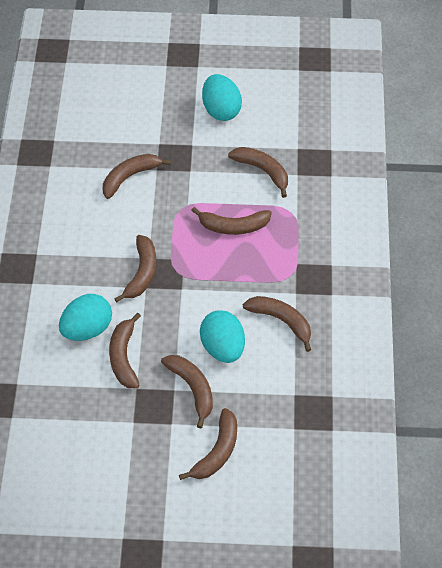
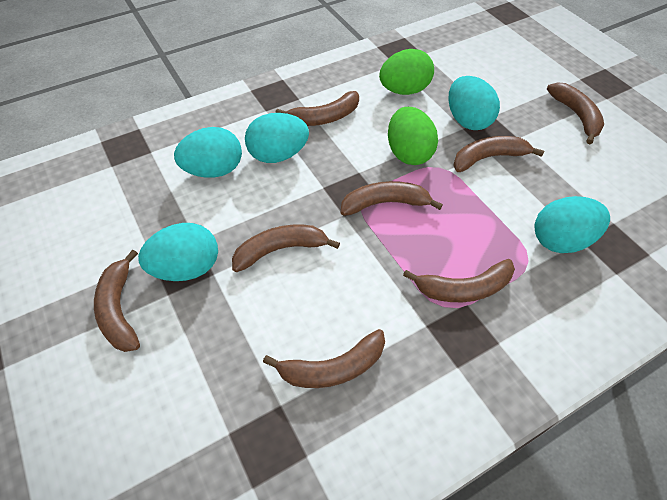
green egg: none = 0 -> [379,49,434,95] [388,107,438,165] = 2
turquoise egg: [59,294,112,341] [200,310,245,363] [202,74,242,121] = 3 -> [138,223,218,281] [174,127,242,178] [245,113,309,163] [449,76,500,130] [534,196,610,253] = 5

